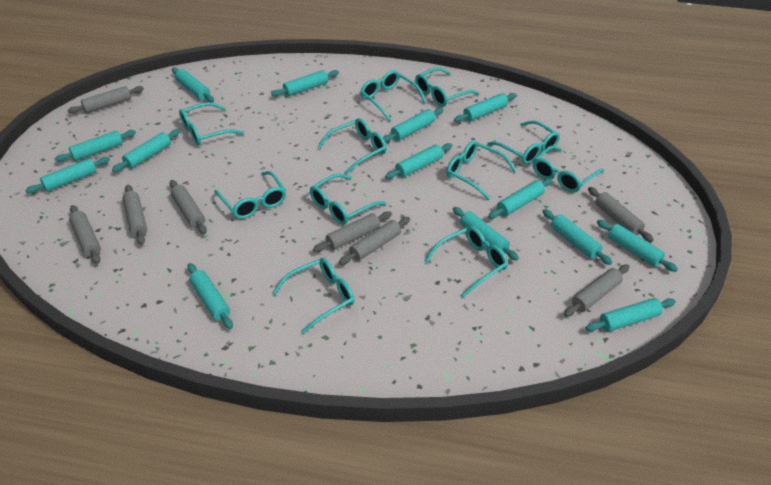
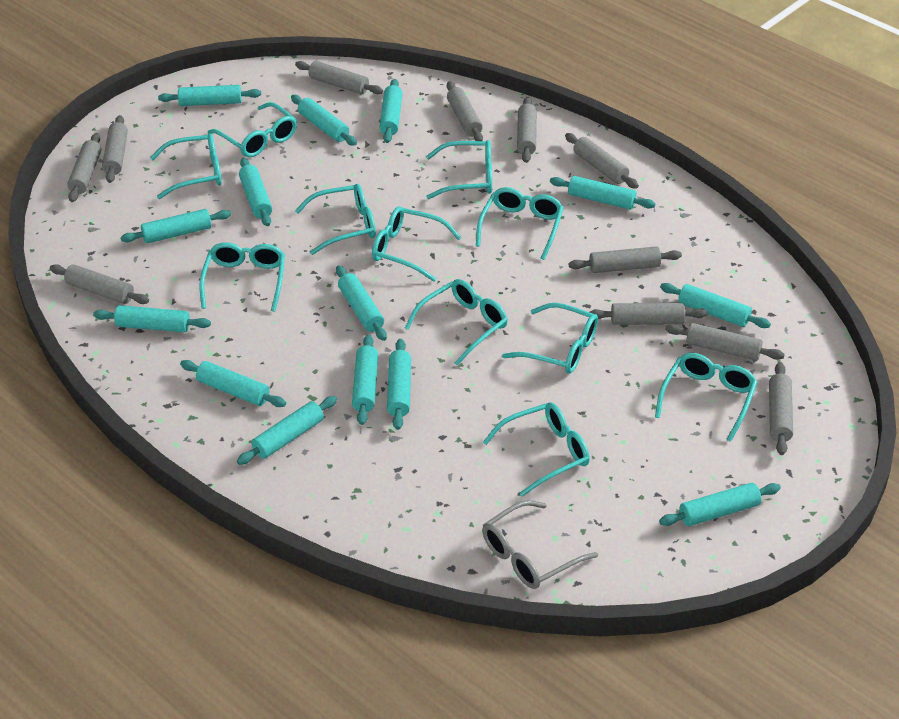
grey glasses: none = 0 -> [482,500,598,589] = 1
grey rolling pin: [67,86,144,114] [69,205,101,264] [122,185,147,245] [170,180,207,234] [313,211,392,252] [339,217,410,265] [564,264,630,317] [588,187,654,242] = 8 -> [50,264,149,304] [67,133,101,202] [102,115,128,183] [295,61,383,95] [447,81,483,141] [517,97,537,163] [565,133,639,189] [569,246,682,273] [590,303,708,325] [665,323,785,361] [769,362,793,455] = 11

